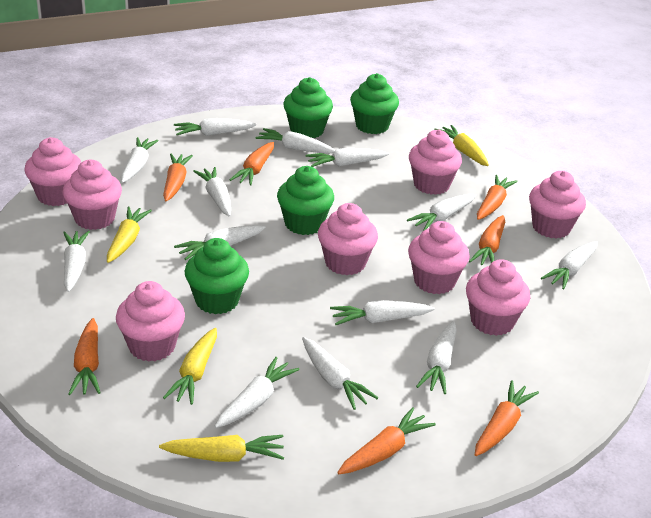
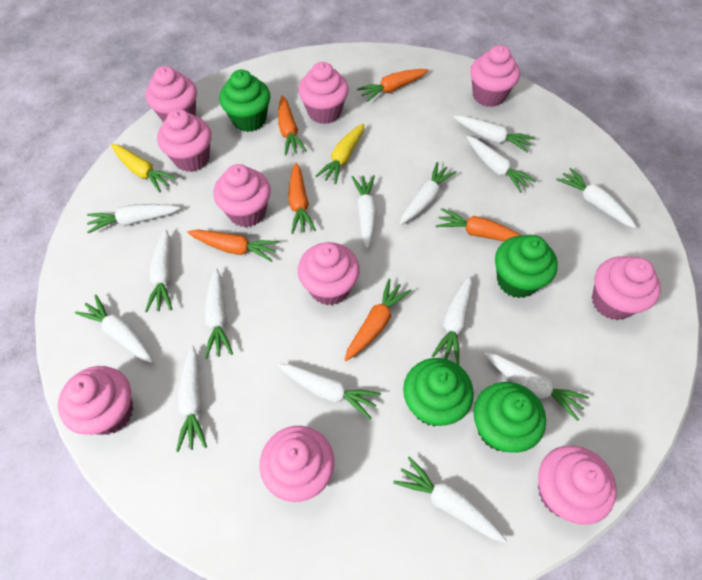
orange carrot: [68,318,101,395] [163,154,193,202] [230,142,274,185] [337,407,436,474] [469,215,505,265] [475,380,539,456] [477,175,518,220] = 7 -> [187,230,279,262] [278,95,307,156] [288,163,316,234] [345,279,411,361] [357,69,429,102] [436,208,521,241] = 6
pink cupcake: [24,137,81,206] [63,159,122,230] [116,281,185,362] [318,203,378,275] [408,221,470,294] [409,129,462,195] [466,259,531,336] [529,171,586,238] = 8 -> [58,366,133,435] [145,66,197,122] [157,109,211,172] [213,164,271,227] [260,426,334,502] [298,62,349,124] [298,242,360,305] [470,45,520,107] [538,446,617,525] [592,256,661,320] = 10
white carrot: [63,231,90,292] [121,137,159,183] [174,118,256,136] [174,225,266,260] [193,167,231,216] [214,357,300,428] [255,128,335,154] [302,337,378,410] [306,148,389,167] [330,300,435,325] [407,194,476,231] [416,321,457,394] [541,241,598,289] = 13 -> [75,295,153,363] [87,204,180,233] [145,229,172,312] [176,345,207,452] [205,268,233,359] [277,364,381,419] [352,175,377,249] [393,456,507,543] [400,162,457,225] [432,275,472,365] [454,116,535,153] [467,136,536,193] [484,352,589,421] [556,168,637,228] = 14
yellow carrot: [107,206,152,263] [159,435,284,462] [163,328,217,405] [434,125,489,166] = 4 -> [111,144,177,193] [315,123,364,184] = 2

